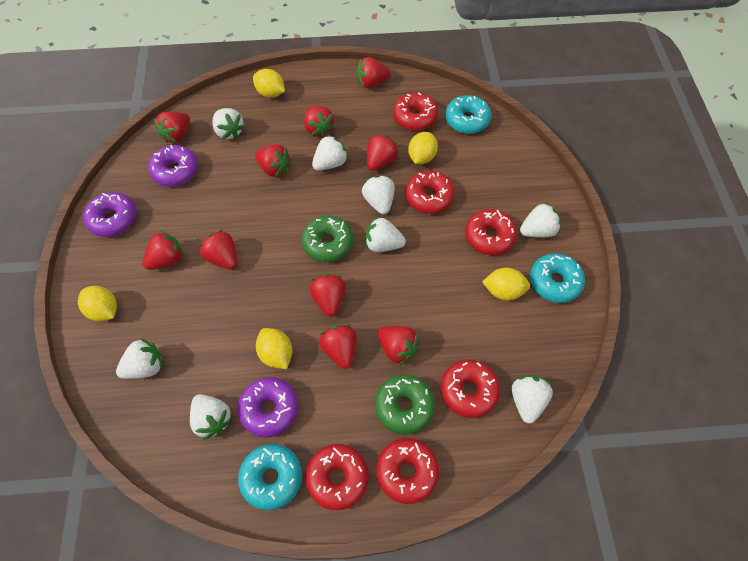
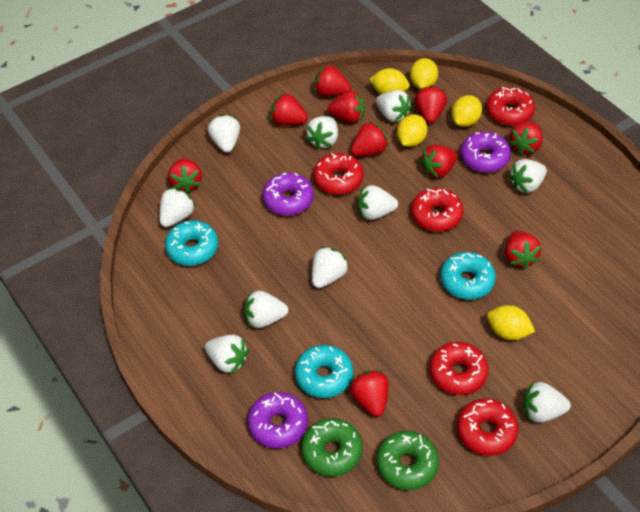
red donut: [305,444,369,510] [376,438,440,504] [393,92,439,131] [405,170,455,214] [441,360,500,418] [465,209,518,255] = 6 -> [313,153,364,195] [411,188,463,232] [429,342,489,395] [457,398,518,456] [486,87,535,126] = 5
white strawberry: [116,338,162,379] [190,394,233,440] [212,108,245,139] [312,135,348,171] [362,175,395,214] [365,217,406,252] [512,375,553,424] [520,202,561,238] = 8 -> [159,188,196,227] [205,335,249,374] [208,115,240,153] [244,291,288,328] [306,116,338,150] [312,246,349,288] [358,185,398,220] [376,90,412,122] [508,159,547,193] [523,381,571,423] = 10

